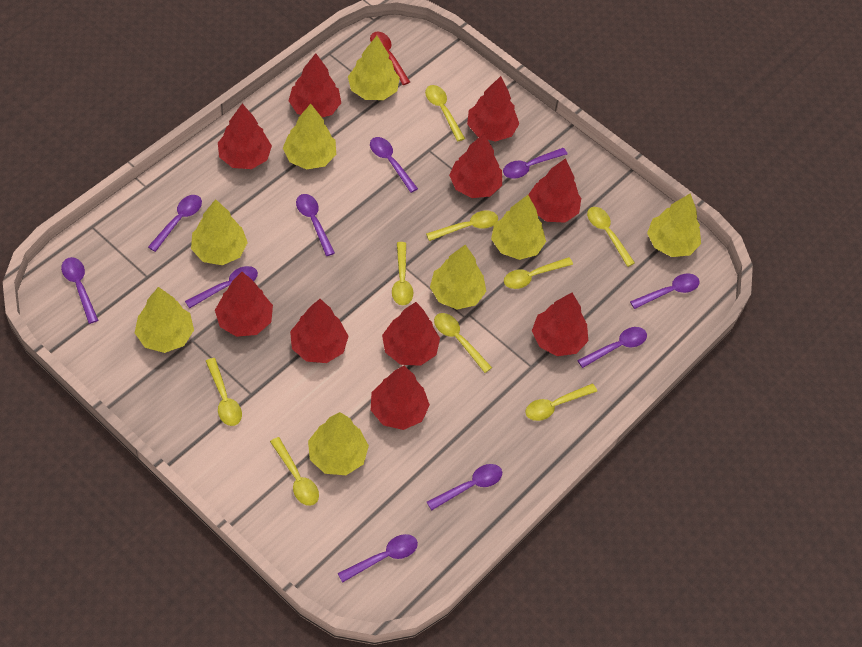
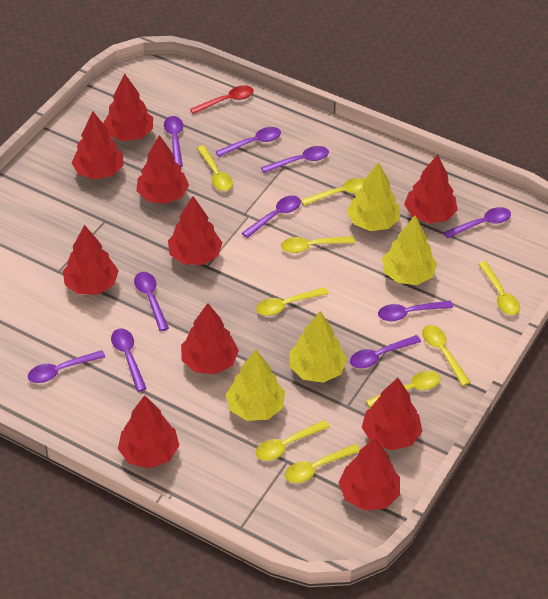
yellow tree: [135,287,194,353] [191,199,248,265] [283,104,336,170] [308,412,369,475] [348,36,400,100] [430,245,486,310] [491,195,546,260] [647,193,701,257] = 8 -> [226,350,285,421] [290,311,347,383] [347,162,400,231] [382,215,437,285] = 4

